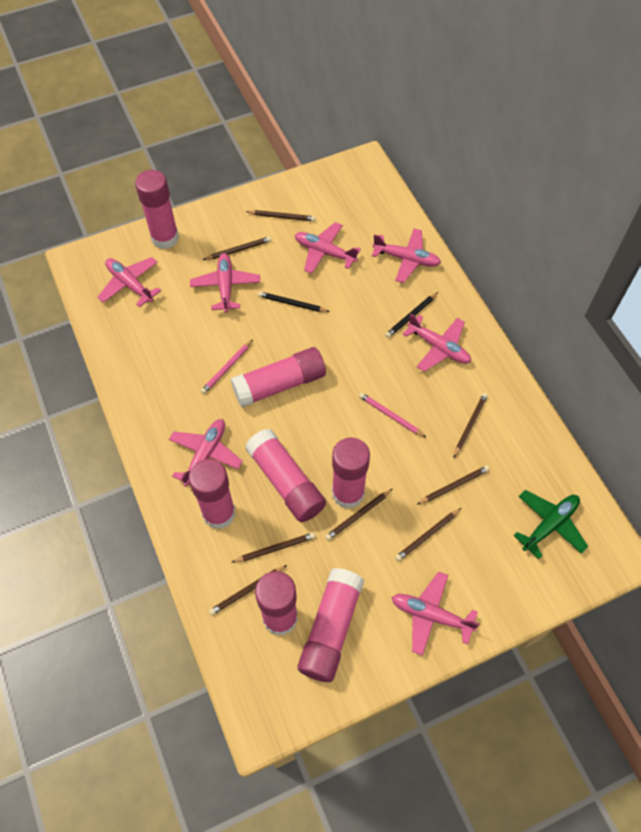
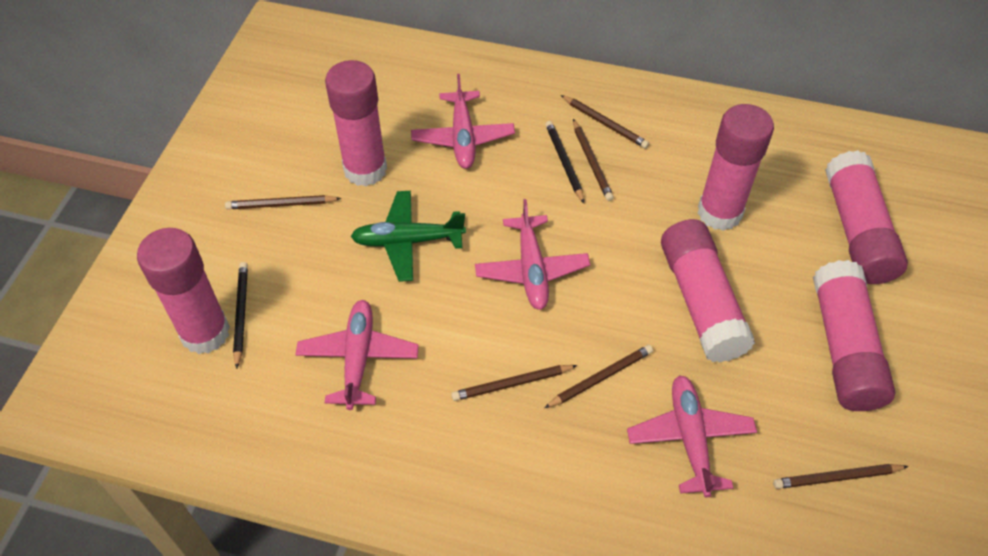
brown pencil: [203,237,271,260] [209,565,287,615] [232,532,316,562] [246,210,315,221] [325,489,392,541] [395,508,461,561] [418,465,490,504] [454,393,488,457] = 8 -> [225,195,341,209] [451,365,578,401] [544,345,653,408] [561,95,649,149] [573,119,614,201] [773,464,909,489] = 6
pink glue stick: [135,170,179,249] [189,459,236,529] [230,347,326,407] [245,428,326,522] [255,571,298,636] [298,568,364,682] [332,437,370,509] = 7 -> [137,228,230,354] [325,60,387,186] [661,219,755,363] [697,104,774,231] [813,260,895,411] [825,150,908,284] = 6
pink pencil: [201,340,253,394] [359,392,427,438] = 2 -> none = 0
pink plane: [97,257,161,307] [169,419,243,487] [190,253,260,313] [295,222,361,274] [372,228,441,283] [391,571,480,656] [403,313,471,372] = 7 -> [295,300,419,410] [411,74,515,169] [475,199,590,310] [627,375,757,498] = 4

